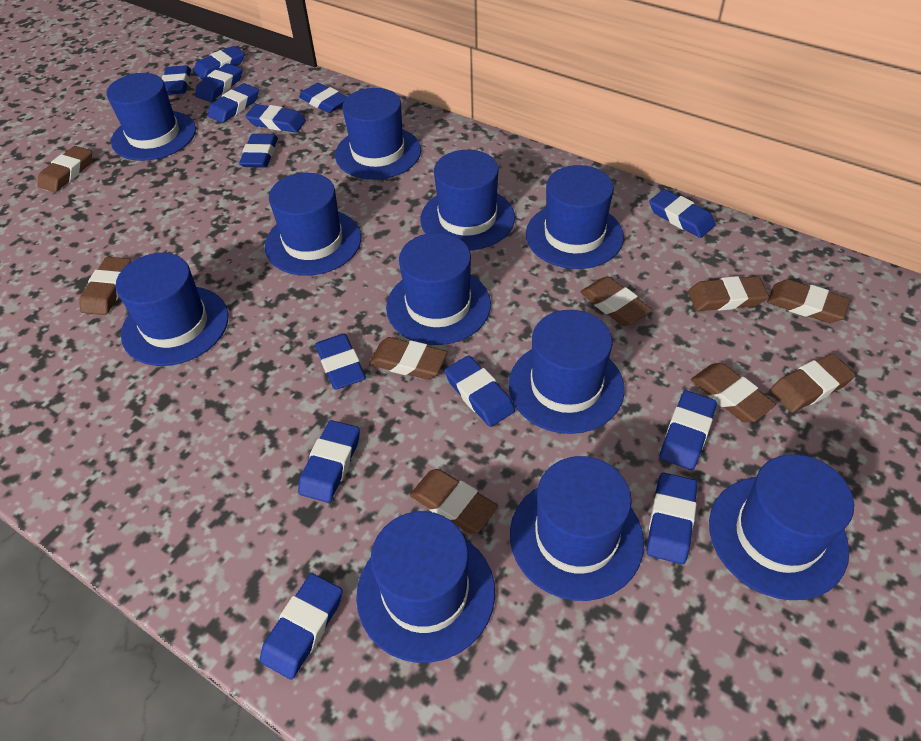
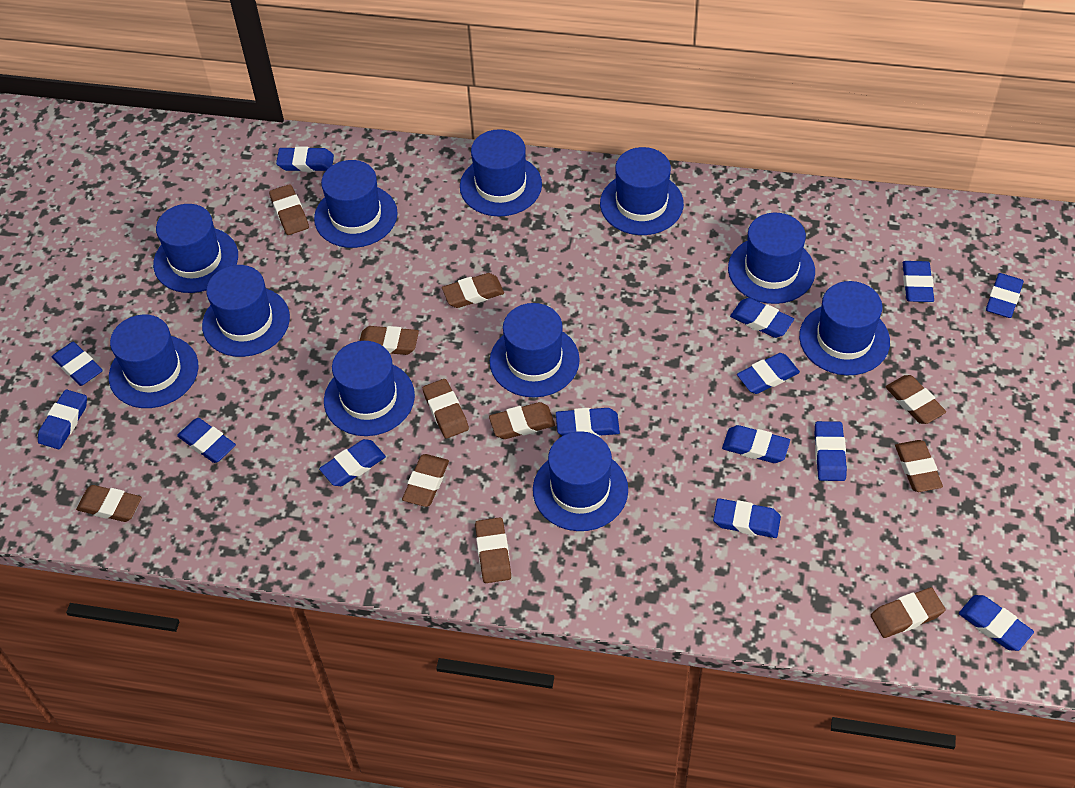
brown eraser: [37,146,92,192] [79,257,132,315] [369,337,448,380] [410,469,498,533] [580,276,652,326] [688,276,769,311] [691,363,776,422] [767,279,851,323] [770,354,855,413] = 9 -> [76,485,142,522] [269,184,309,235] [360,326,419,355] [402,454,449,507] [422,379,469,438] [442,273,504,308] [475,517,511,583] [489,402,555,439] [871,587,945,638] [886,375,946,424] [895,440,943,492] = 11

